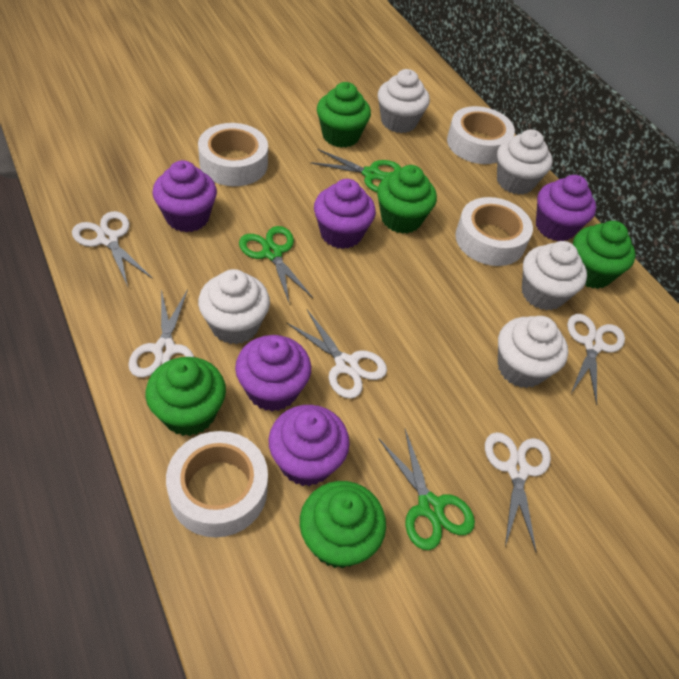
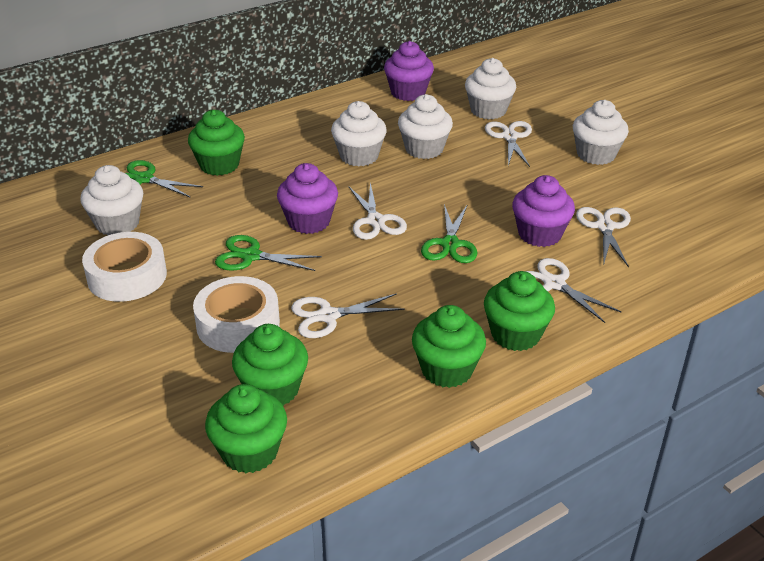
purple cupcake: [152,160,217,232] [235,335,311,411] [268,405,350,486] [314,179,376,249] [536,175,596,241] = 5 -> [277,163,338,234] [384,41,434,101] [512,175,575,247] = 3
white tape: [166,431,268,537] [198,123,268,186] [447,106,515,164] [455,197,533,266] = 4 -> [82,232,167,302] [193,276,280,353] = 2

